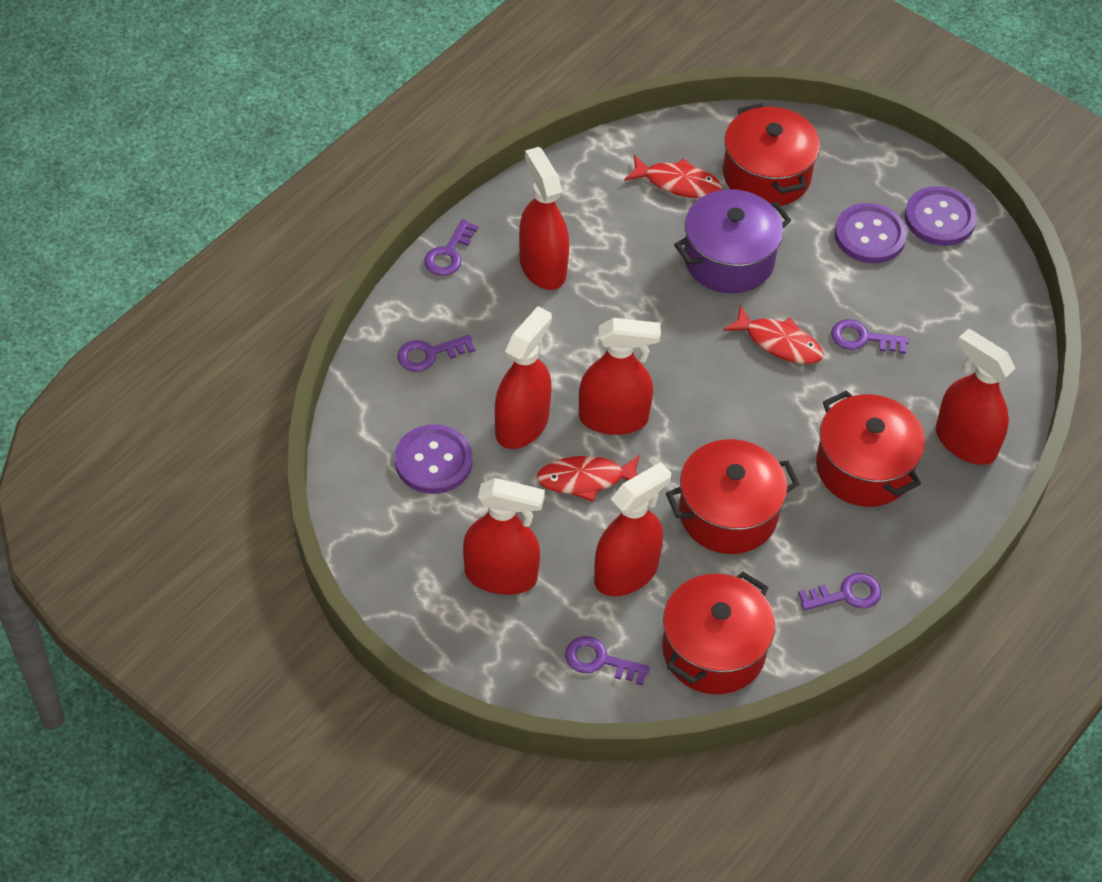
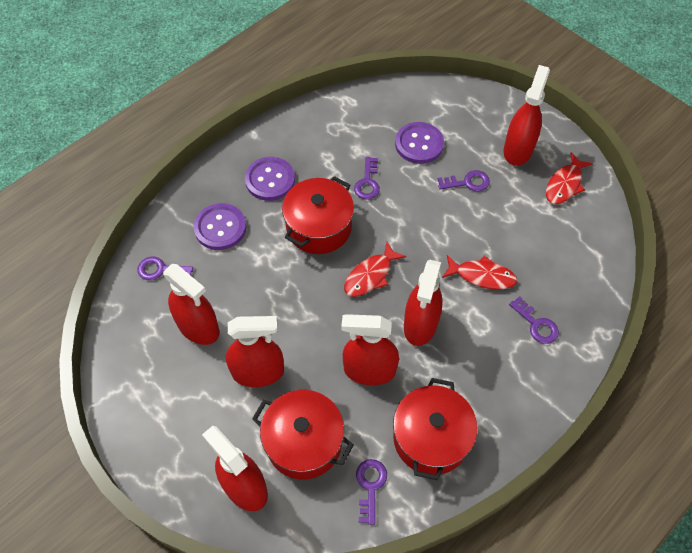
purple pot: [674,189,792,293] = 1 -> none = 0
red pot: [662,572,775,694] [666,439,799,554] [723,103,820,206] [816,390,925,507] = 4 -> [252,390,354,480] [282,176,354,254] [393,378,477,480] = 3

